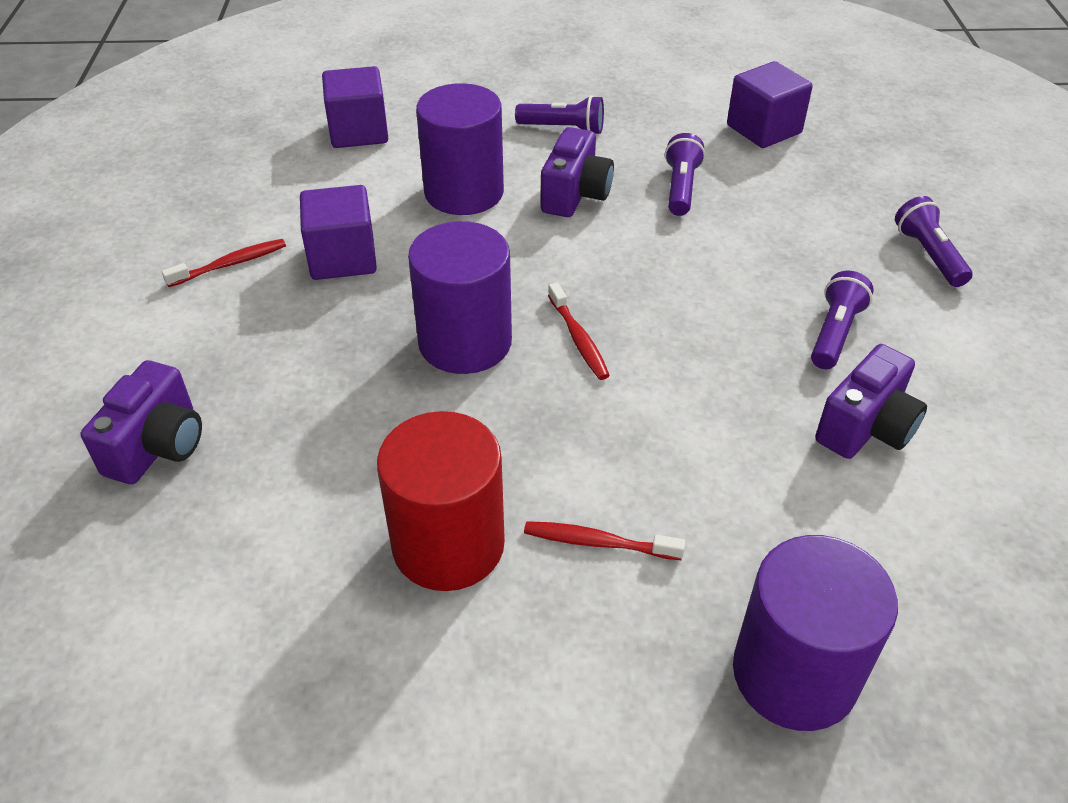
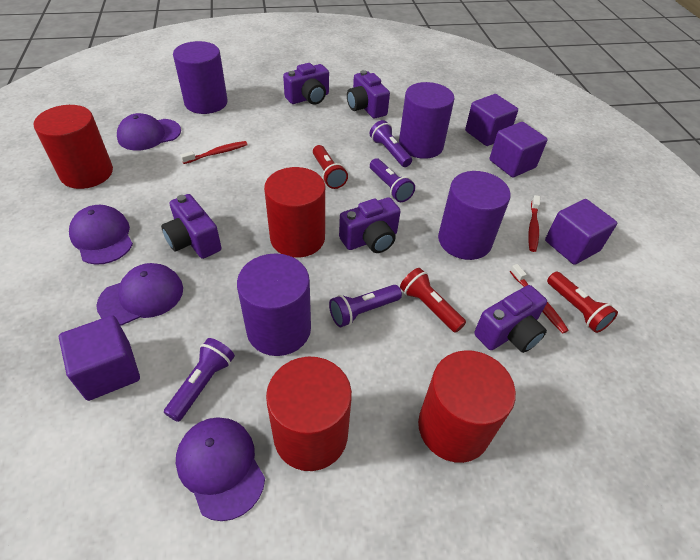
purple camera: [81,360,202,484] [541,127,614,217] [815,344,927,459] = 3 -> [161,194,221,259] [283,63,329,105] [339,197,401,253] [347,70,390,119] [474,285,547,353] = 5
purple cap: none = 0 -> [69,205,133,265] [96,263,183,326] [117,113,181,151] [176,417,265,521] = 4
purple cube: [300,185,377,280] [322,66,388,148] [727,61,813,148] = 3 -> [59,315,140,401] [465,94,518,146] [489,122,547,177] [545,199,617,265] = 4
purple cylinder: [408,221,512,374] [416,83,504,215] [733,535,898,731] = 3 -> [173,41,228,114] [237,253,311,356] [399,82,454,159] [438,171,511,260] = 4
red cylinder: [377,411,505,591] = 1 -> [34,105,113,189] [264,167,325,258] [266,357,352,471] [418,350,516,463] = 4
red flashlight: none = 0 -> [313,145,348,189] [400,268,466,333] [547,272,618,333] = 3

